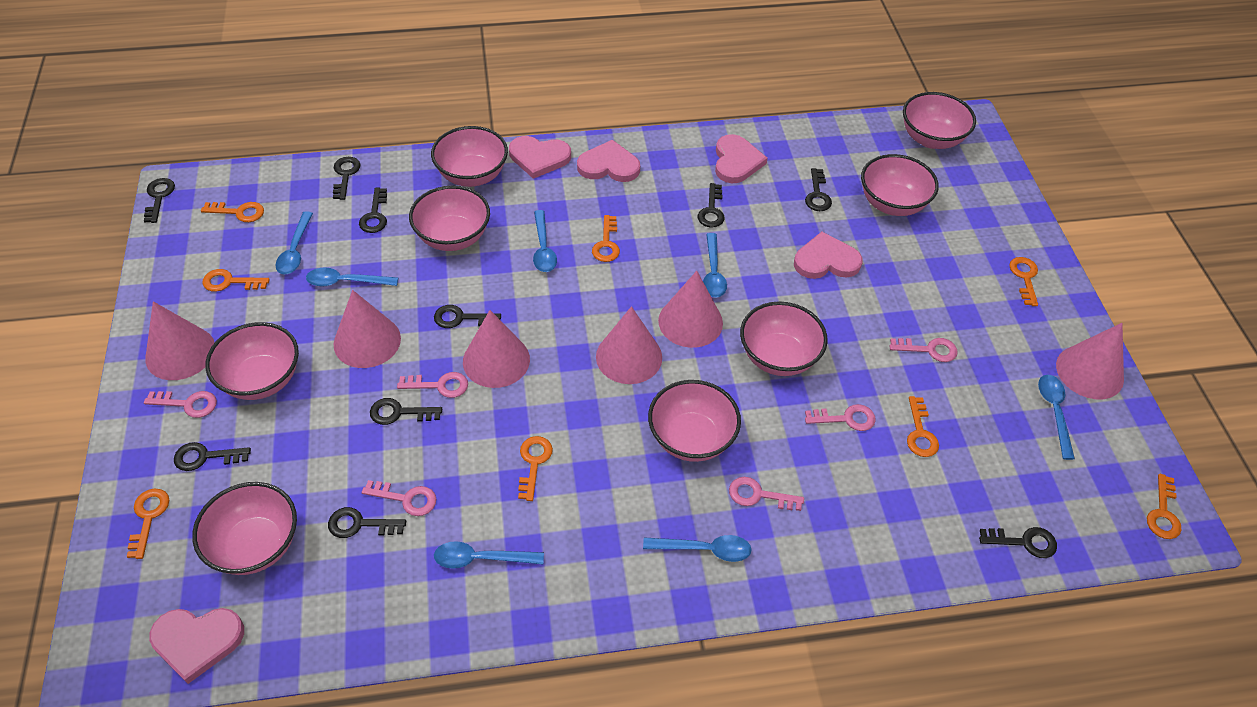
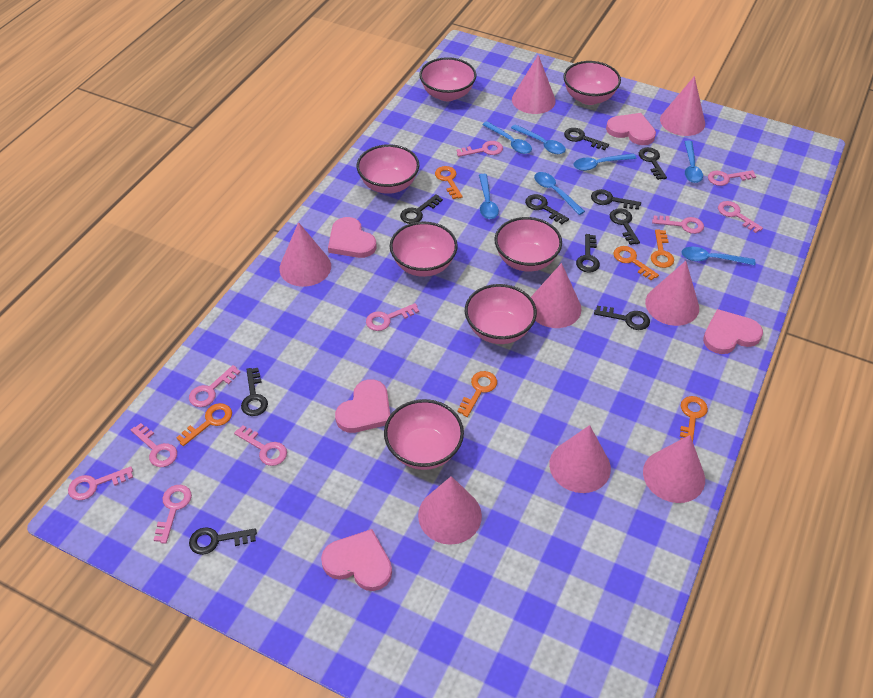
orange key: [127,488,169,559] [201,202,264,222] [202,269,270,292] [518,436,553,501] [592,215,620,262] [907,396,939,457] [1009,257,1038,306] [1147,474,1181,539] = 8 -> [176,403,232,446] [435,166,463,199] [457,371,497,417] [613,246,659,280] [651,229,674,268] [680,396,708,441] = 6
pink bowl: [192,482,297,575] [205,322,299,400] [409,185,490,251] [431,126,508,187] [648,380,741,462] [740,301,828,376] [861,154,939,216] [903,92,976,149] = 8 -> [357,144,419,194] [384,399,464,470] [390,222,458,277] [419,57,476,101] [465,284,537,344] [494,217,562,272] [563,61,621,105] = 7
pink cone: [145,301,215,380] [334,290,401,368] [463,310,530,388] [596,306,662,384] [658,271,723,348] [1056,323,1124,399] = 6 -> [279,222,331,287] [418,476,482,545] [512,55,556,114] [531,263,581,328] [549,425,611,493] [643,435,705,503] [645,261,699,326] [660,76,705,136] = 8
pink key: [144,391,217,418] [362,480,436,516] [397,372,468,398] [729,477,804,511] [805,404,876,431] [890,338,957,362] = 6 -> [68,466,133,500] [131,423,177,467] [154,485,192,544] [189,365,241,407] [234,425,287,466] [366,303,419,331] [456,141,503,157] [652,215,704,234] [708,170,756,186] [718,201,763,233] = 10

